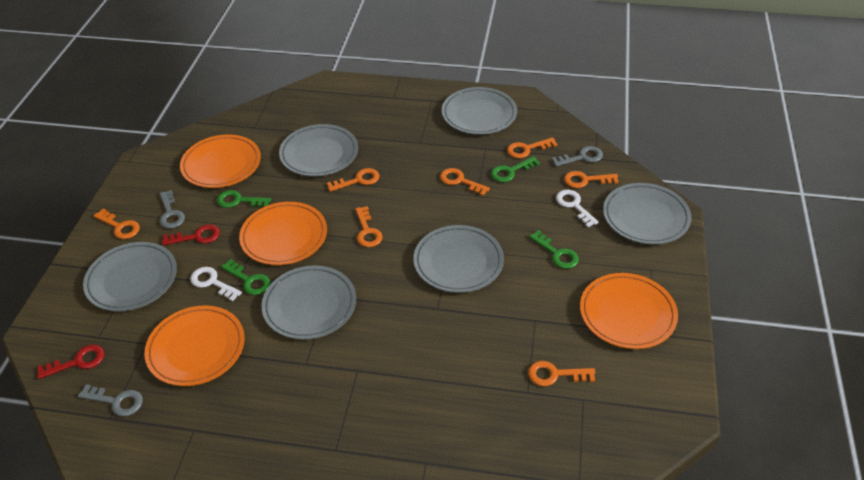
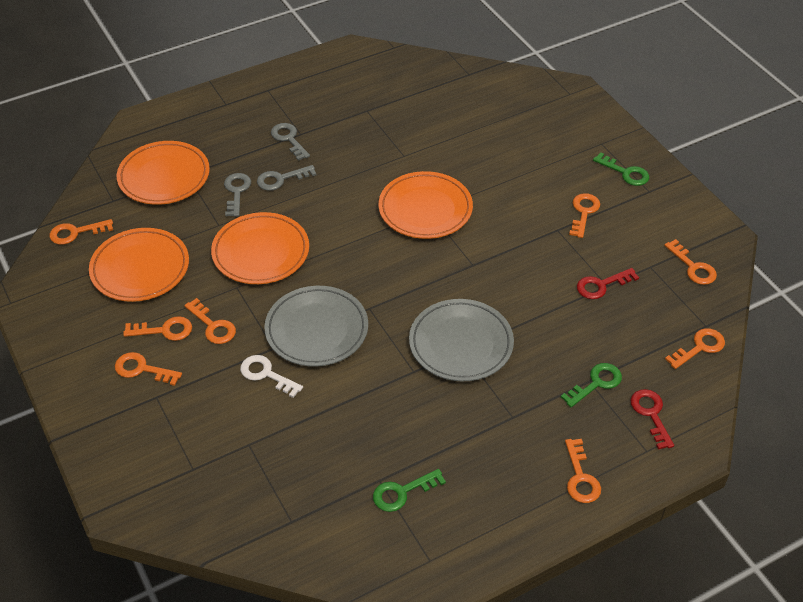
green key: [217,190,271,208] [221,259,271,295] [491,156,540,182] [529,230,579,269] = 4 -> [373,469,446,512] [561,363,622,407] [593,152,649,186] = 3
grey plate: [83,242,177,312] [261,265,356,340] [279,124,358,177] [413,225,504,293] [442,87,517,135] [603,183,691,245] = 6 -> [264,286,368,367] [409,299,514,381] = 2
orange key: [94,209,140,239] [327,168,380,192] [355,206,383,247] [440,168,490,196] [507,137,557,158] [528,361,595,386] [564,171,619,188] = 7 -> [50,219,113,245] [115,352,182,386] [123,316,192,341] [184,298,236,344] [565,439,601,503] [569,193,600,238] [664,239,717,285] [665,328,725,369] = 8
white key: [190,267,242,302] [556,190,599,227] = 2 -> [240,355,303,398] = 1

